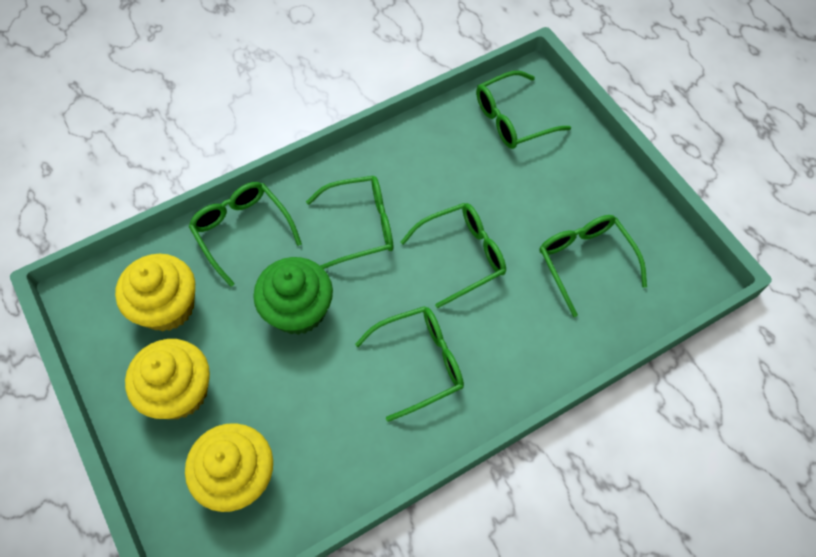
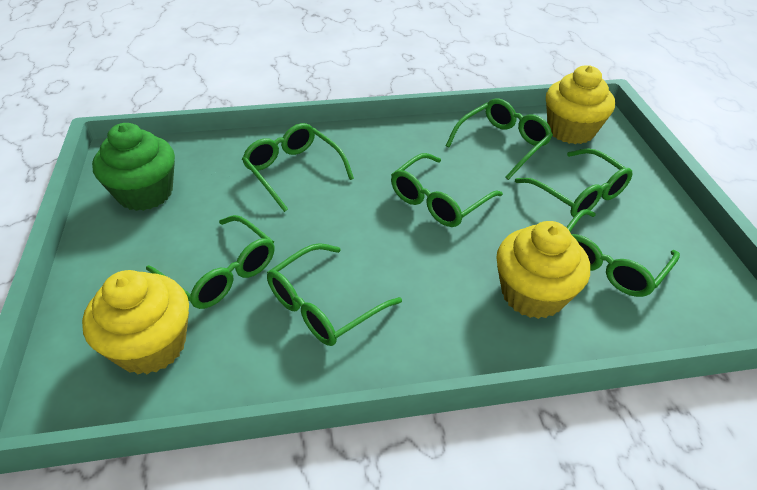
green glasses: [189,182,302,287] [306,176,393,269] [355,306,464,422] [401,203,506,308] [476,71,571,149] [540,215,647,317] = 6 -> [146,215,275,309] [242,123,354,212] [267,243,402,346] [391,153,503,227] [446,99,553,180] [515,148,632,217] [566,209,680,297] = 7

